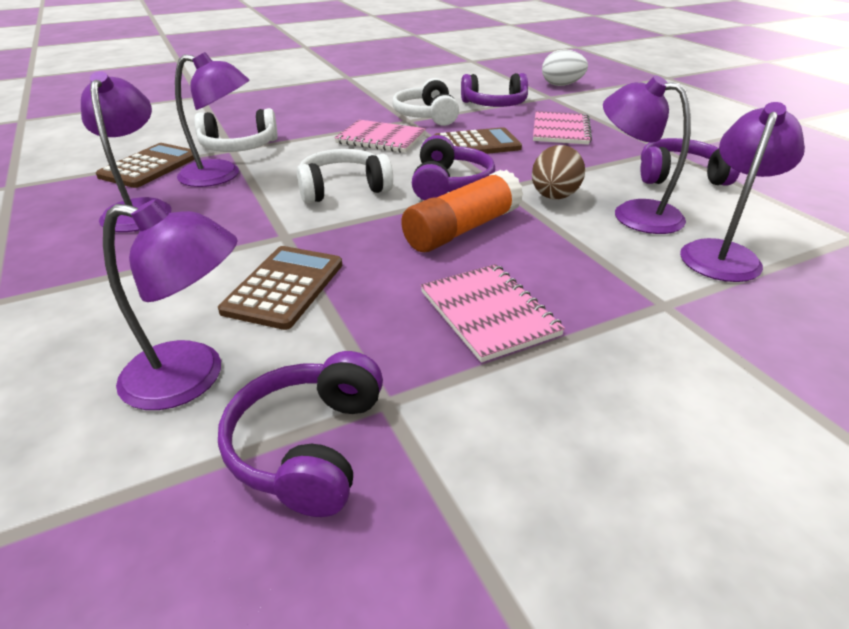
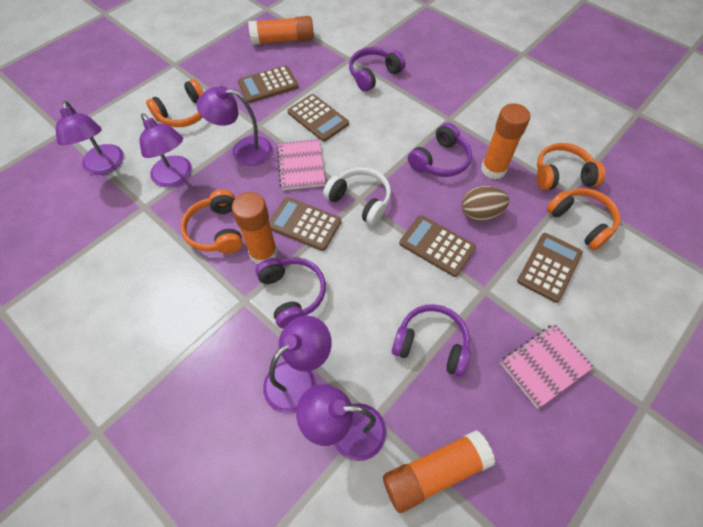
brown calculator: [96,143,198,188] [218,246,342,330] [434,127,522,154] = 3 -> [238,65,298,103] [269,197,341,251] [288,94,349,142] [399,215,476,277] [517,233,583,303] = 5
orange glue stick: [401,170,523,252] = 1 -> [232,192,278,264] [248,16,314,45] [383,430,495,513] [481,103,530,179] = 4
orange headphones: none = 0 -> [146,79,204,127] [181,189,243,254] [537,143,605,190] [547,188,620,250] = 4
pink notebook: [334,120,426,153] [421,264,565,362] [533,111,592,145] = 3 -> [277,139,326,190] [500,324,594,409] = 2
white egg: [542,49,588,86] = 1 -> none = 0
white headphones: [194,108,278,152] [297,149,393,203] [392,78,459,126] = 3 -> [323,167,391,225] = 1

